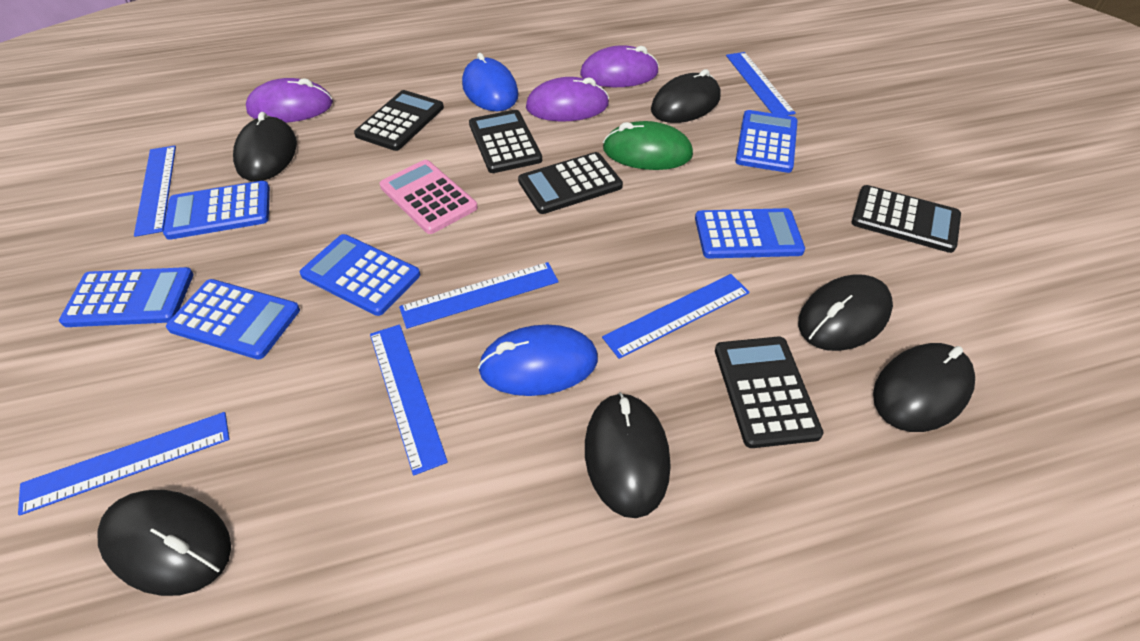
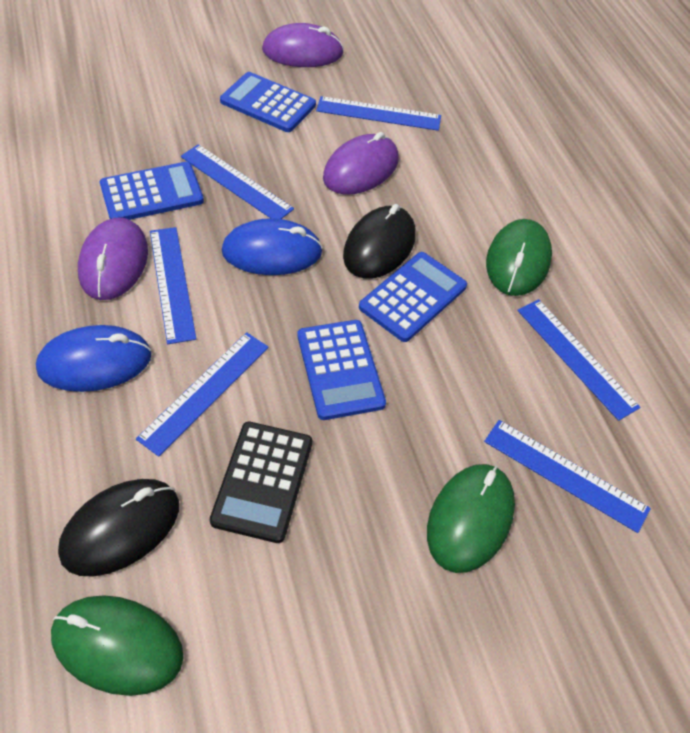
black calculator: [354,90,444,151] [469,110,542,173] [518,152,623,214] [715,337,823,448] [852,185,961,253] = 5 -> [210,422,312,543] = 1
black mouse: [98,490,231,596] [233,112,297,182] [585,392,671,518] [651,69,721,123] [798,274,893,351] [873,343,975,432] = 6 -> [58,479,179,577] [343,204,416,279] = 2
blue calculator: [59,267,194,327] [163,181,270,240] [166,279,300,360] [300,234,420,316] [695,208,805,258] [735,110,798,173] = 6 -> [100,162,204,220] [220,72,316,132] [298,320,386,420] [359,252,467,342] = 4
green mouse: [603,121,693,170] = 1 -> [51,595,184,696] [427,464,515,573] [486,219,552,296] = 3
pink calculator: [380,160,478,234] = 1 -> none = 0

